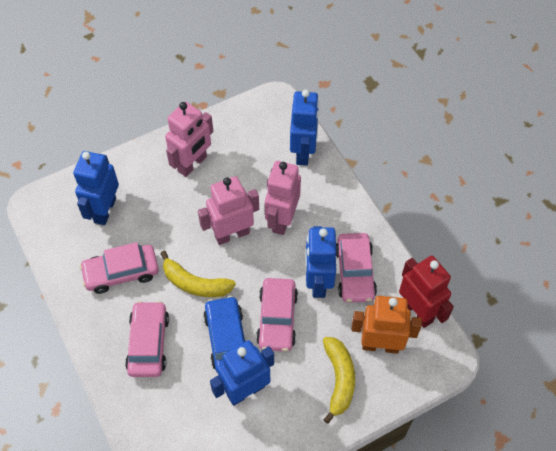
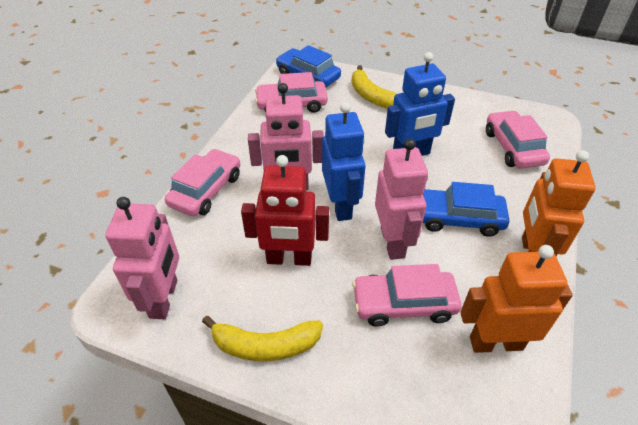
blue car: [203,296,245,373] = 1 -> [276,45,341,87] [423,182,509,237] = 2
blue robot: [73,151,119,225] [210,340,274,406] [290,90,319,166] [305,226,336,298] = 4 -> [322,102,366,221] [385,52,455,156] = 2
orange robot: [351,296,422,354] = 1 -> [460,245,573,353] [522,150,596,256] = 2

